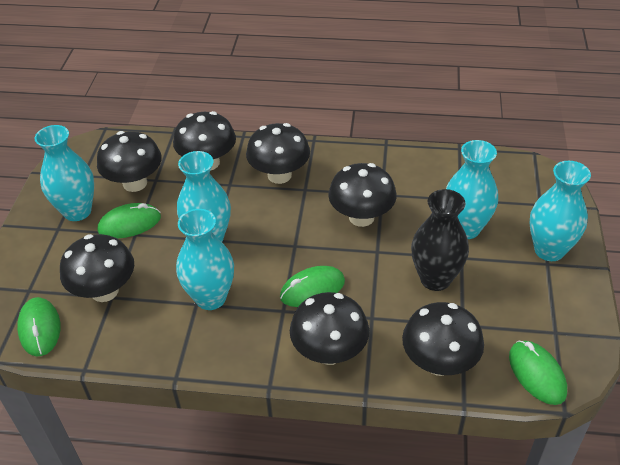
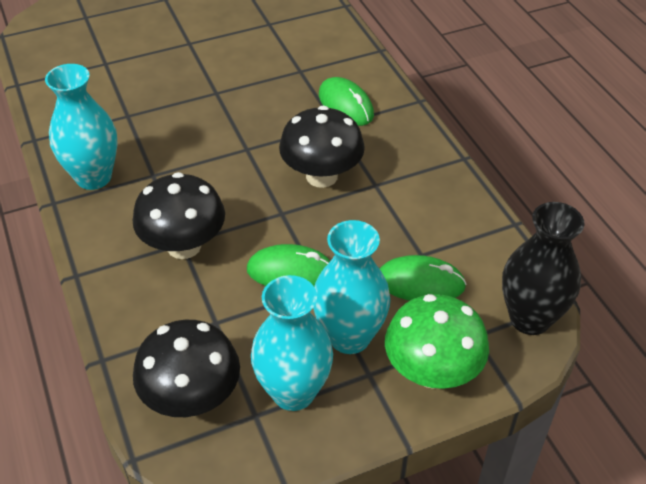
black mushroom: [60,234,134,302] [97,131,162,192] [173,111,236,171] [246,123,310,184] [290,292,369,365] [328,163,397,227] [402,302,484,376] = 7 -> [133,172,225,259] [133,320,240,417] [279,106,365,188] = 3
green mouse: [17,297,61,356] [98,203,161,239] [280,266,345,307] [509,341,567,405] = 4 -> [247,244,330,286] [319,77,374,126] [380,255,467,301] = 3
green mushroom: none = 0 -> [385,294,489,389] = 1
turquoise vase: [35,125,94,221] [176,209,234,310] [177,151,231,242] [446,140,498,239] [530,161,591,261] = 5 -> [45,64,118,190] [251,275,333,411] [313,220,390,354] = 3

